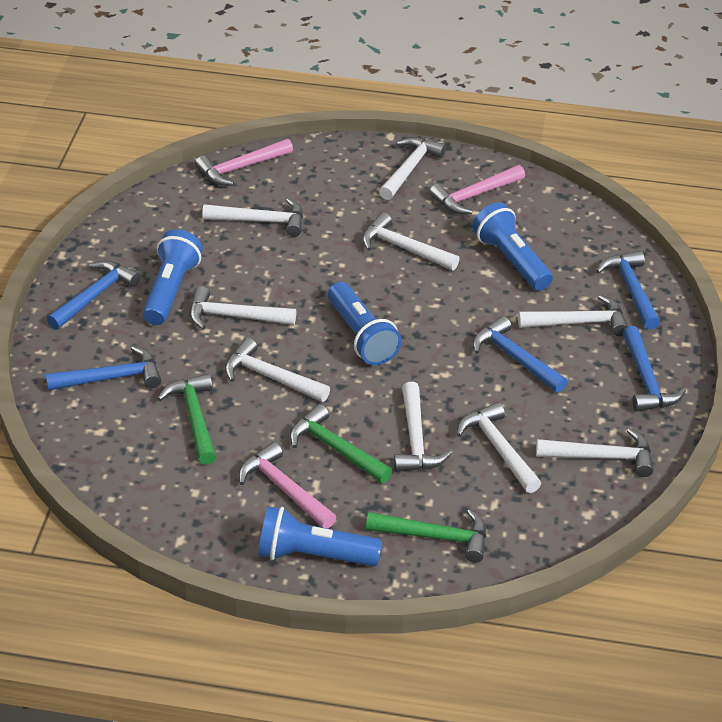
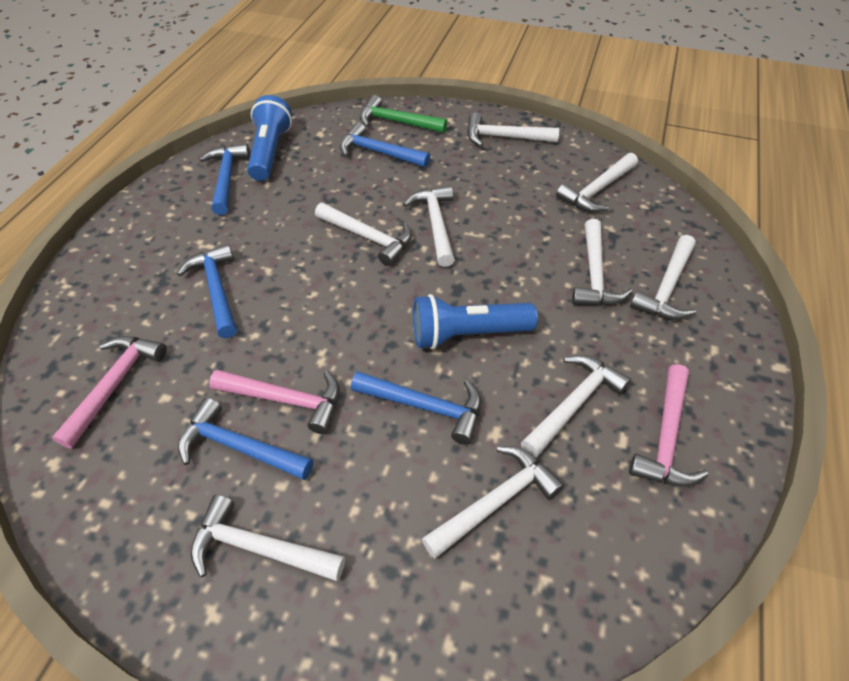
blue flashlight: [143,229,203,325] [258,506,382,567] [328,282,402,365] [472,202,553,291] = 4 -> [247,95,292,181] [413,294,538,349] = 2
green hammer: [157,374,216,465] [290,404,392,483] [366,509,486,563] = 3 -> [360,95,447,133] = 1

